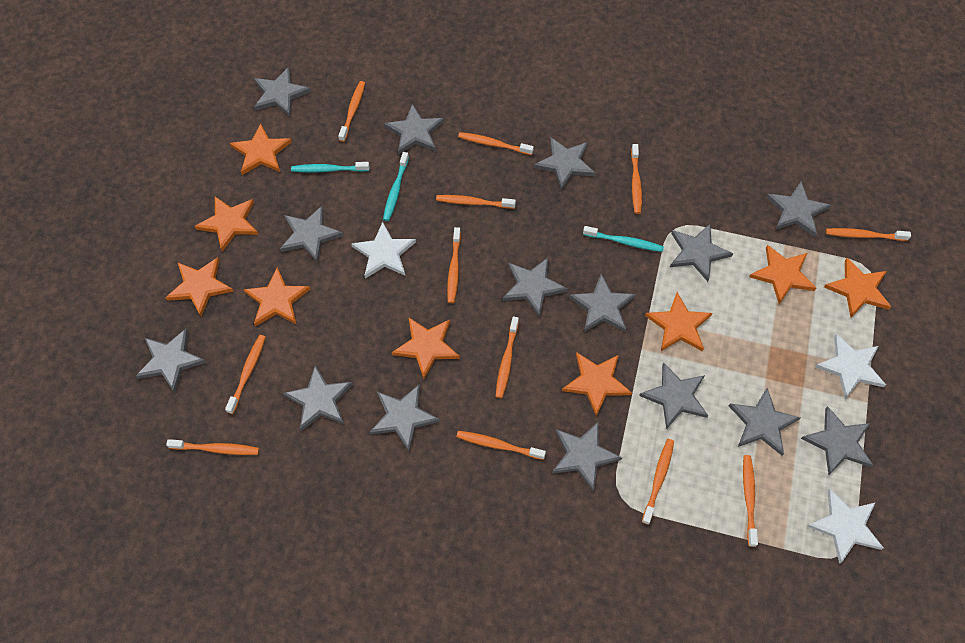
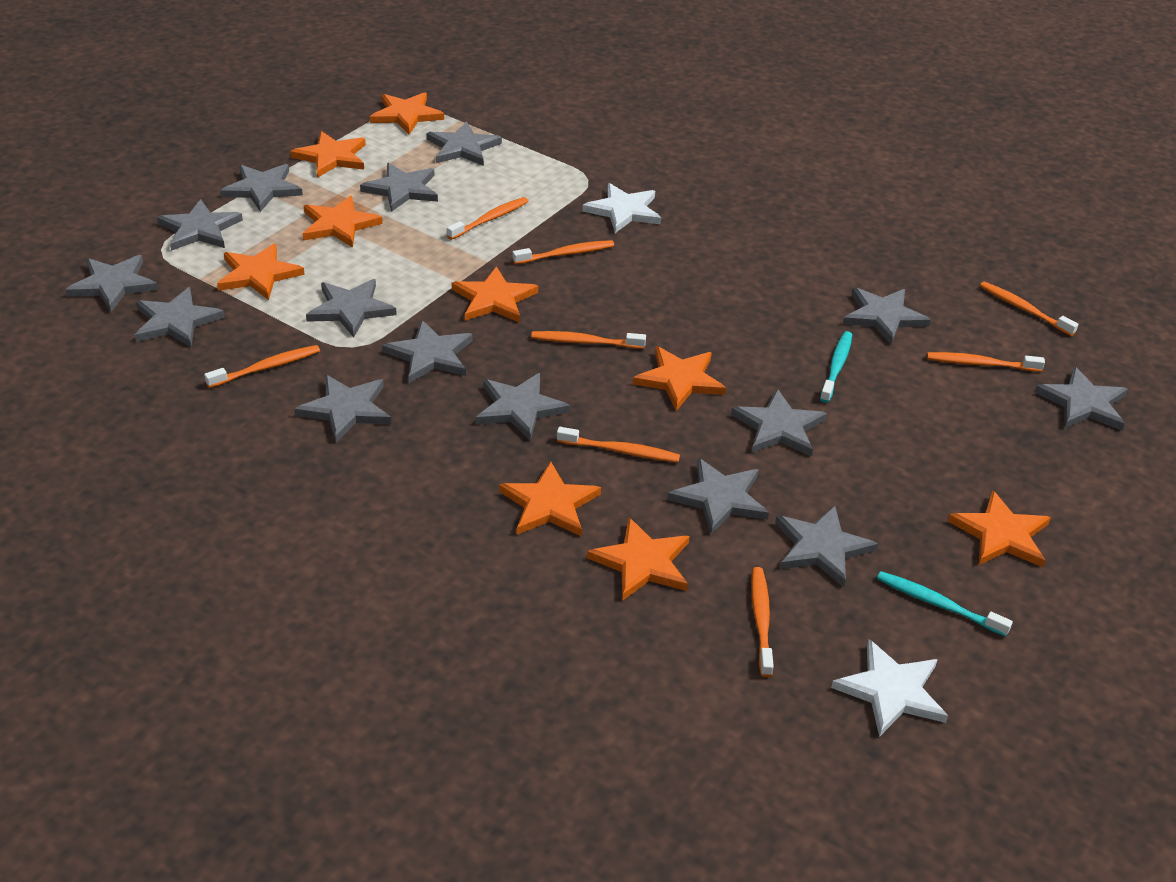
orange toothbrush: [166,439,259,455] [225,335,265,414] [338,81,365,142] [436,195,516,209] [447,227,461,303] [456,431,546,460] [458,132,534,155] [496,317,519,398] [631,144,642,214] [642,439,674,525] [743,455,758,547] [826,228,911,241] = 12 -> [204,345,320,388] [447,197,528,240] [512,240,614,264] [531,331,646,349] [557,427,680,462] [751,567,774,677] [927,352,1045,372] [980,282,1078,336] = 8
turquoise toothbrush: [291,162,369,173] [383,152,409,221] [583,226,664,252] = 3 -> [820,331,852,403] [877,571,1013,637] = 2
white star: [351,222,416,279] [807,489,883,564] [815,334,886,399] = 3 -> [582,183,661,233] [831,639,948,737] = 2

